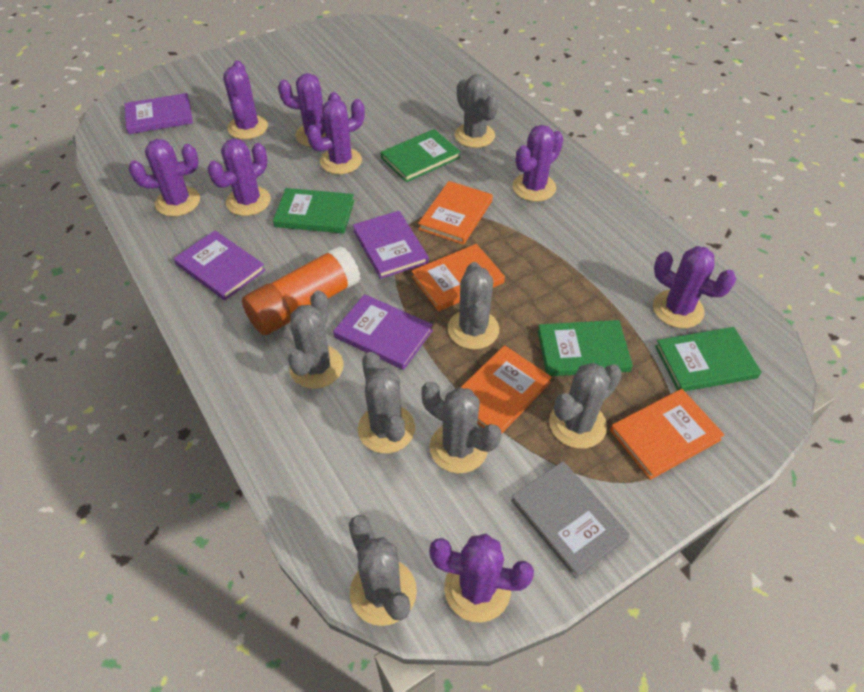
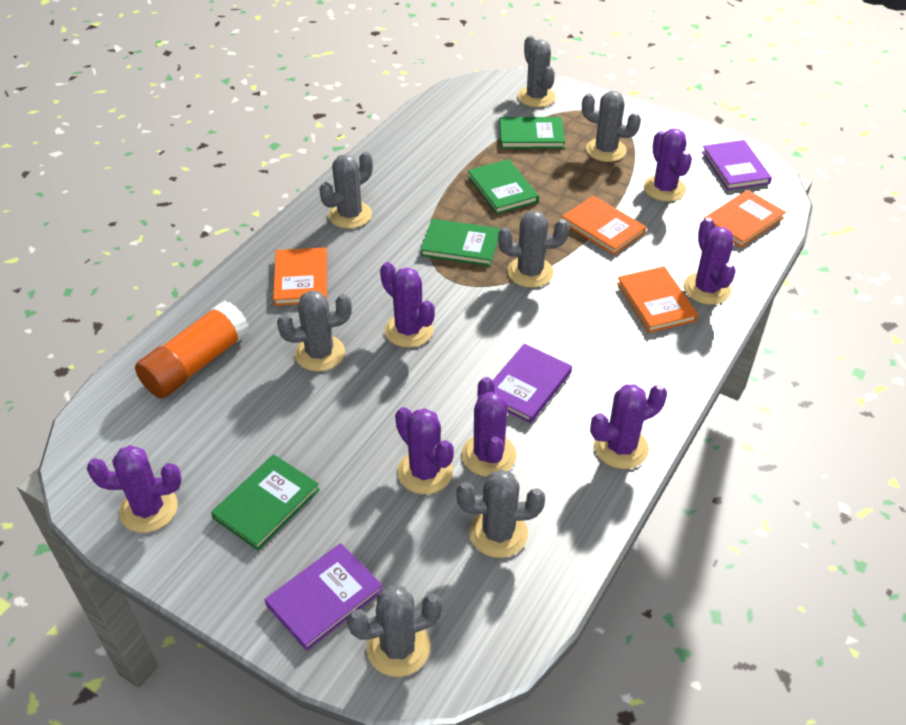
grey book: [511,461,630,579] = 1 -> none = 0
purple book: [125,93,193,134] [174,230,265,300] [333,294,433,370] [353,211,429,279] = 4 -> [265,543,383,651] [492,344,572,423] [702,140,772,190] = 3
purple cactus: [129,139,200,216] [208,138,271,216] [223,61,268,139] [278,73,341,147] [307,99,365,174] [429,534,534,623] [513,125,563,202] [653,246,736,328] = 8 -> [87,445,182,533] [380,262,435,348] [395,407,454,494] [462,377,516,477] [590,384,667,469] [644,129,692,202] [684,217,736,305] = 7

